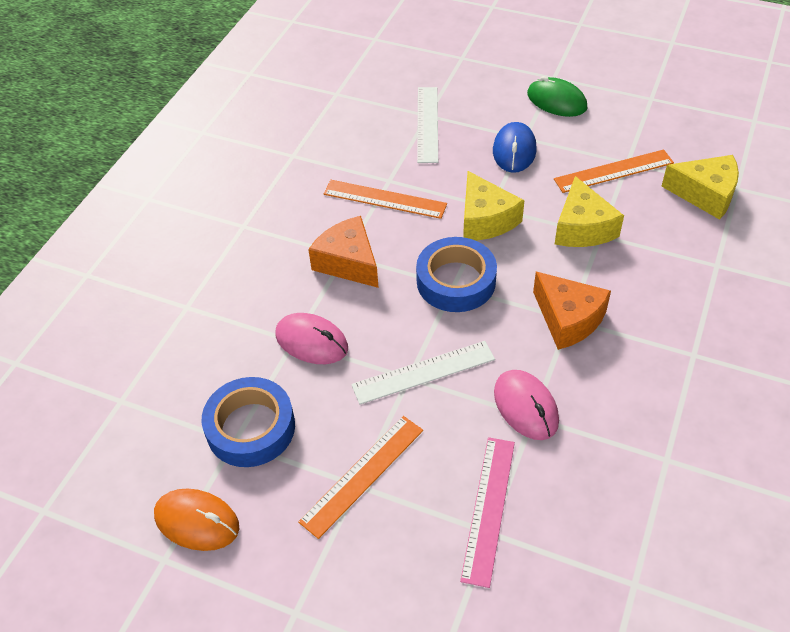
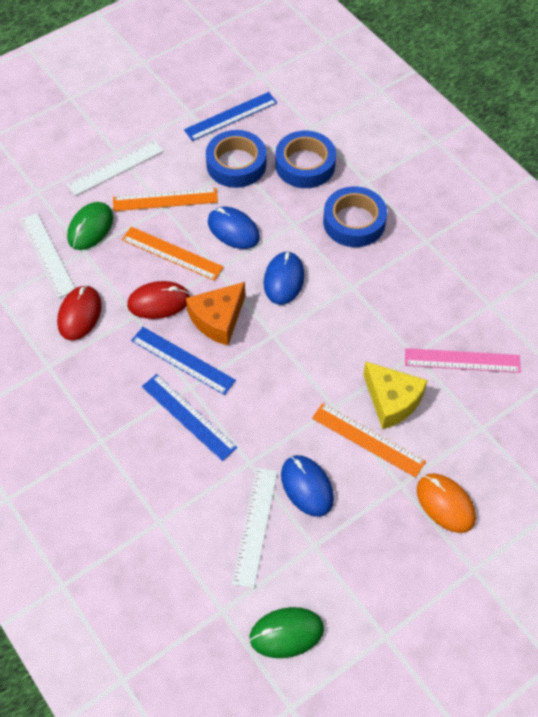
blue mouse: [493,122,537,173] = 1 -> [208,207,260,249] [264,251,305,305] [281,455,334,517] = 3
blue ruler: none = 0 -> [131,327,236,395] [142,374,237,461] [184,92,277,141] = 3
blue tape: [202,377,295,467] [416,237,497,312] = 2 -> [206,130,266,188] [275,131,336,188] [323,186,387,247] = 3
green mouse: [527,76,587,117] = 1 -> [67,202,113,250] [249,607,324,658] = 2
orange cheese: [308,216,378,288] [533,271,611,350] = 2 -> [186,282,245,346] = 1
pink mouse: [275,313,348,364] [494,370,559,440] = 2 -> none = 0
red mouse: none = 0 -> [57,285,102,340] [127,281,190,319] = 2
white ruler: [351,341,495,405] [417,87,438,163] = 2 -> [20,213,75,298] [67,140,164,196] [232,468,278,588] = 3
yellow cheese: [463,171,525,241] [555,176,624,247] [661,155,739,220] = 3 -> [363,361,428,429] = 1

